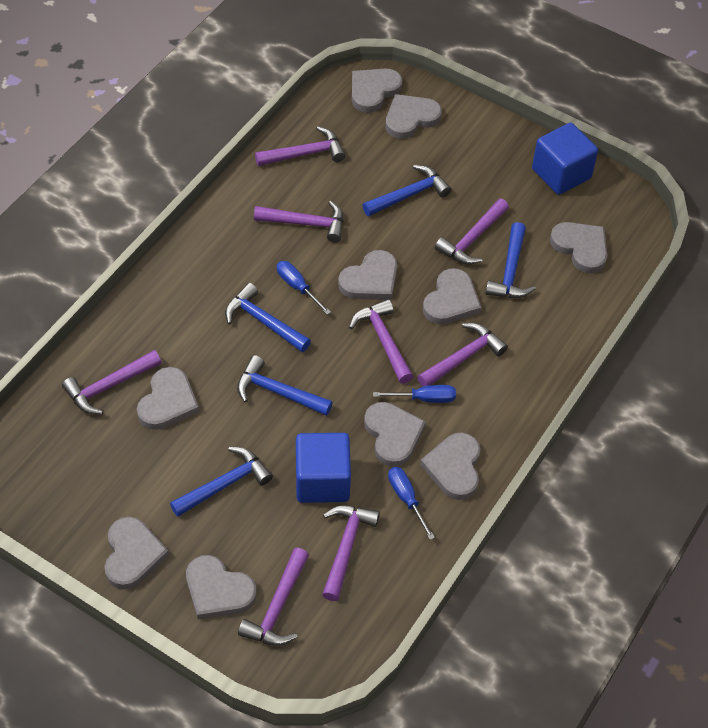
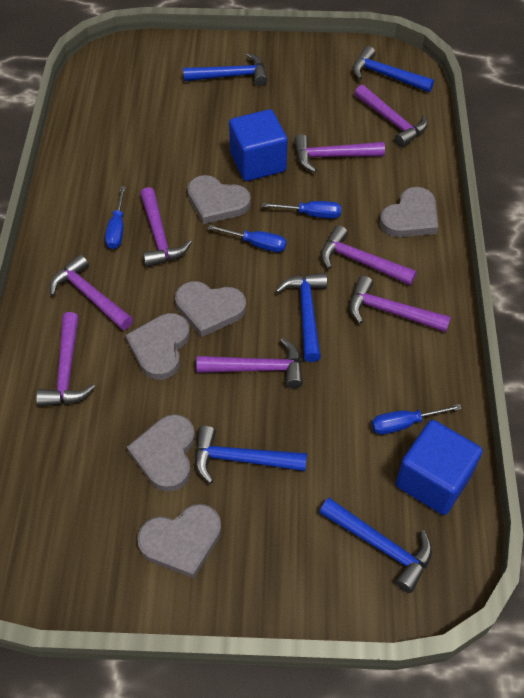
blue screwdriver: [277,261,331,315] [373,385,456,403] [388,467,435,540] = 3 -> [105,186,126,249] [208,225,287,252] [262,201,341,219] [372,404,462,435] = 4
grey heart: [104,517,169,590] [137,367,199,430] [186,555,257,620] [338,250,397,300] [352,69,403,113] [364,402,426,467] [385,94,442,139] [420,433,481,500] [423,268,481,324] [550,222,607,273] = 10 -> [125,313,190,380] [127,414,195,492] [137,504,222,578] [175,281,246,337] [187,175,251,224] [380,187,438,237] = 6

